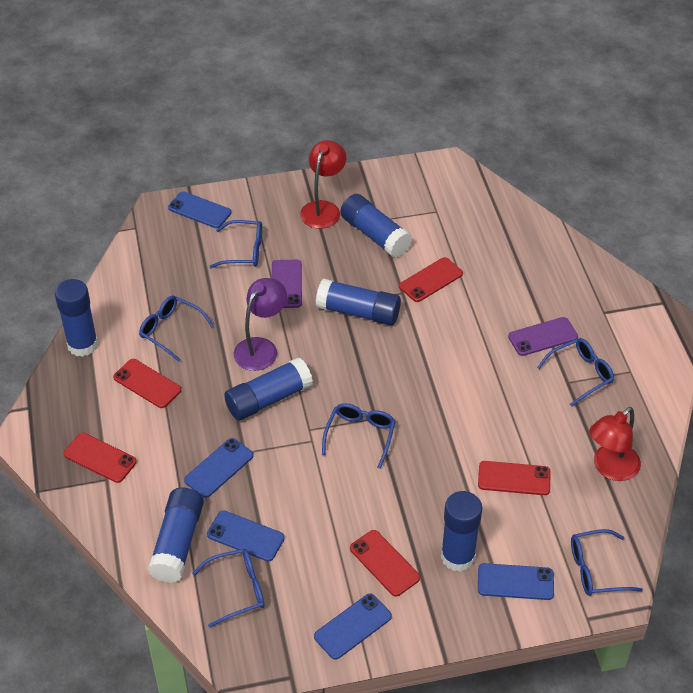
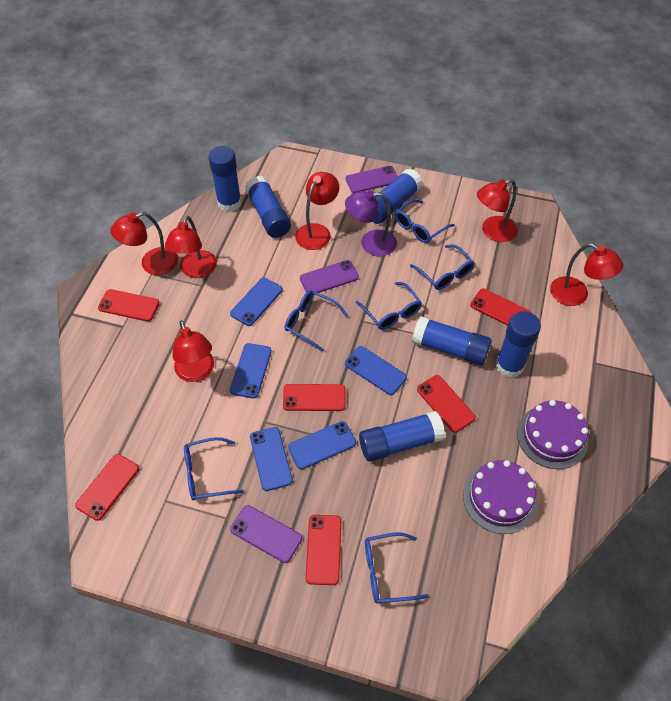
purple cake: none = 0 -> [463,460,537,534] [517,400,588,469] = 2
purple phone: [272,260,302,308] [508,317,578,356] = 2 -> [230,505,302,563] [300,260,359,295] [346,166,398,193] = 3
red lamp: [300,140,346,229] [589,407,641,481] = 2 -> [110,212,178,275] [165,216,217,278] [172,320,214,382] [295,172,339,250] [477,179,518,242] [550,243,623,306] = 6
red phone: [64,433,137,483] [113,359,181,408] [350,530,420,597] [399,257,463,302] [478,461,551,495] = 5 -> [75,454,139,521] [98,289,160,321] [283,384,346,411] [305,515,341,585] [417,375,476,433] [470,289,532,326] = 6

